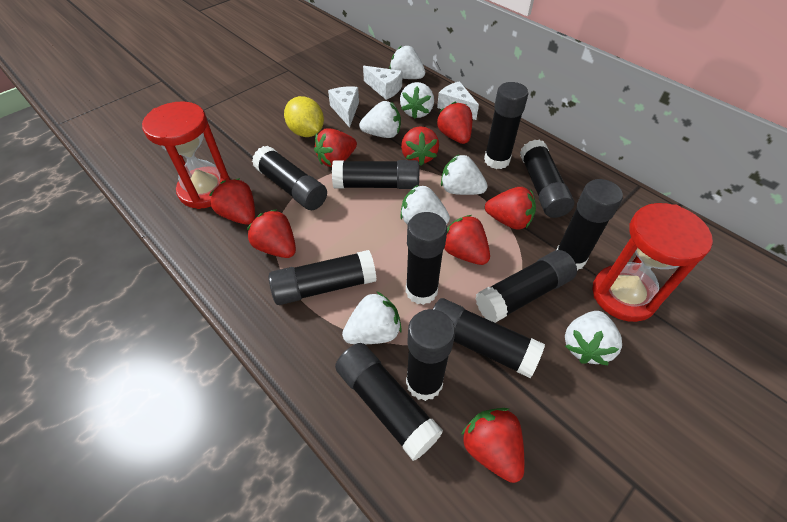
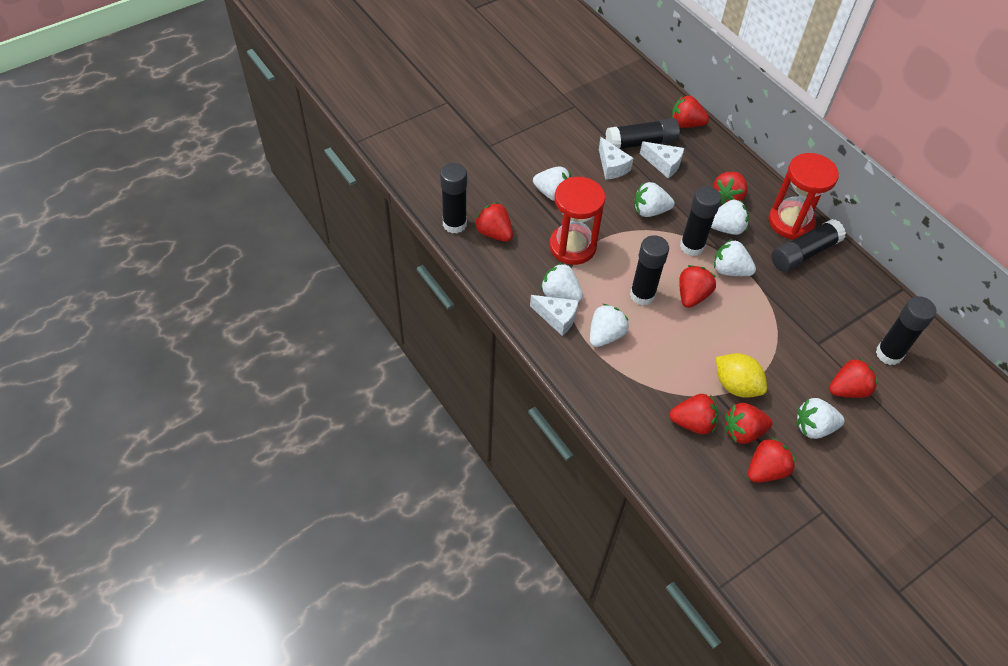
black glue stick: [252,146,327,210] [269,250,377,305] [332,160,419,189] [335,343,443,461] [406,212,447,305] [406,309,455,401] [433,298,545,378] [476,250,577,323] [484,82,528,169] [520,139,574,218] [556,179,623,271] = 11 -> [440,163,467,234] [606,118,680,149] [630,235,669,305] [680,186,721,256] [771,219,846,272] [876,296,936,365] = 6

